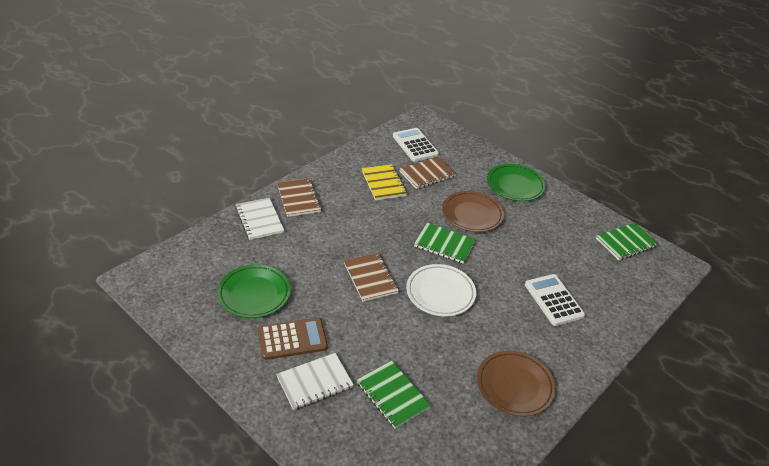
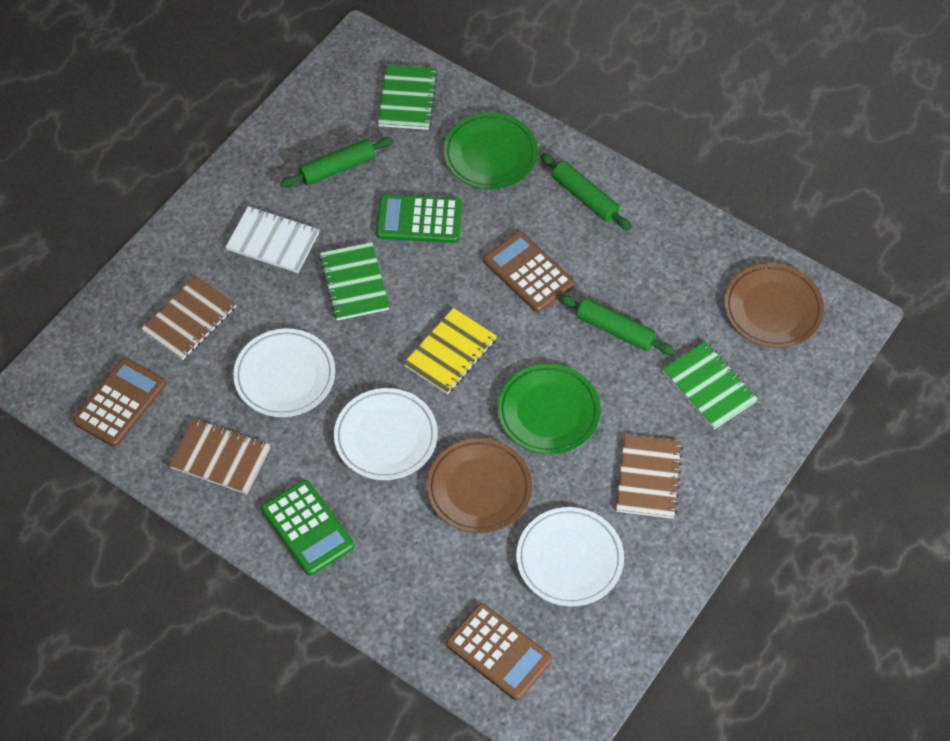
brown calculator: [258,318,328,360] = 1 -> [73,358,166,447] [446,603,552,700] [483,231,574,313] = 3
green calculator: none = 0 -> [261,480,354,576] [376,194,462,243] = 2
green rolling pin: none = 0 -> [280,137,393,187] [540,153,632,230] [558,295,675,355] = 3
white calculator: [393,128,439,162] [525,274,585,326] = 2 -> none = 0
white notebook: [235,198,284,240] [276,353,354,410] = 2 -> [226,206,320,273] = 1
white plate: [406,264,476,316] = 1 -> [233,329,335,417] [334,388,438,480] [516,507,624,606] = 3

